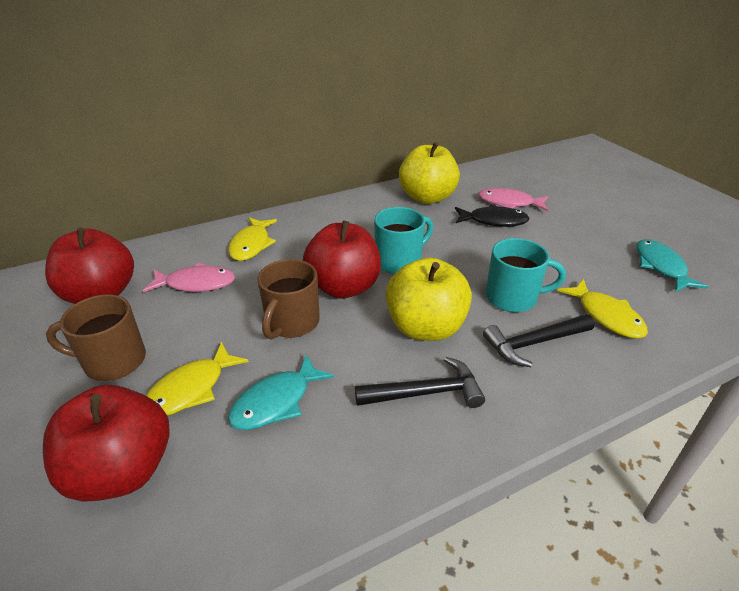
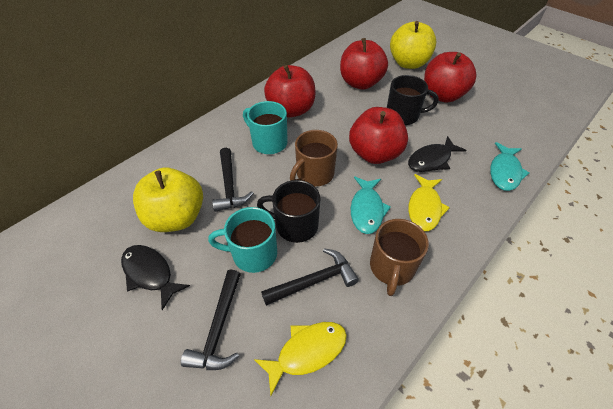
black fish: [455,205,529,227] = 1 -> [121,245,190,310] [408,136,467,172] = 2
black hammer: [355,357,485,408] [483,314,595,367] = 2 -> [181,269,241,370] [212,148,254,212] [261,248,359,306] = 3
black mug: none = 0 -> [257,180,320,243] [387,75,439,125] = 2
pink fish: [143,263,235,292] [478,188,548,211] = 2 -> none = 0
red apple: [43,385,170,502] [45,228,134,304] [303,221,381,299] = 3 -> [264,65,315,117] [340,38,388,89] [349,107,408,164] [424,52,477,103] = 4
yellow fish: [146,342,249,416] [228,217,277,261] [557,279,648,339] = 3 -> [254,322,347,395] [408,174,450,231] = 2

